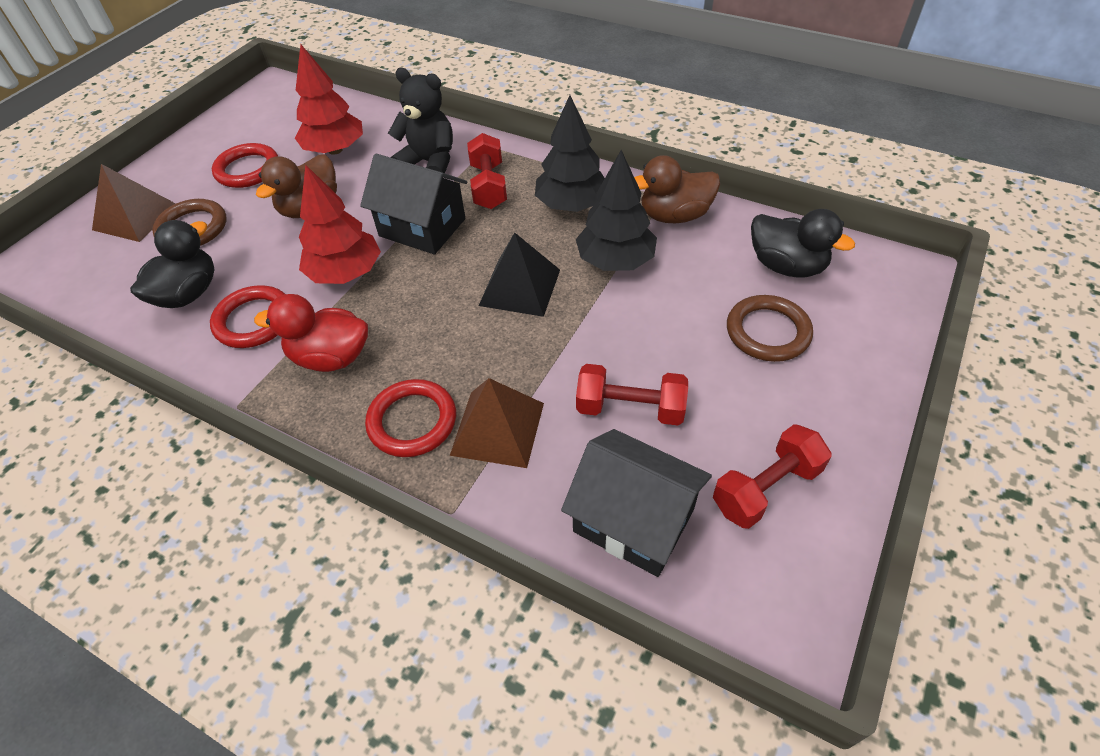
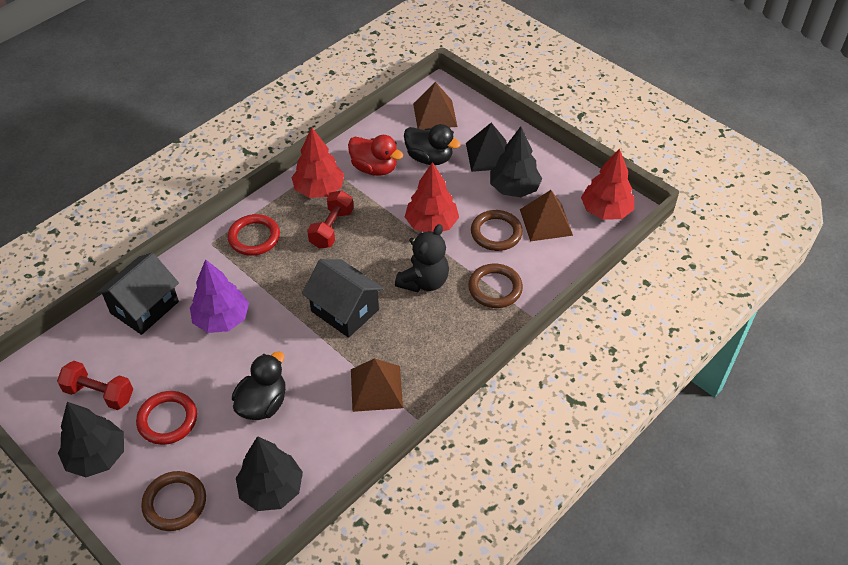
black tree: [535,95,605,212] [576,150,657,271] = 2 -> [58,402,124,477] [236,436,303,511] [490,126,542,197] = 3
brown duck: [256,154,337,218] [634,155,720,223] = 2 -> none = 0
brown pyramid: [92,164,176,242] [450,378,544,468] = 2 -> [351,358,403,412] [413,82,458,130] [520,190,573,242] = 3
brown ring: [152,199,227,246] [727,295,813,362] = 2 -> [141,471,206,531] [468,264,523,308] [471,210,523,251] = 3
purple tree: none = 0 -> [190,259,249,333] = 1
red dumbbell: [467,133,507,209] [576,364,688,425] [713,424,831,529] = 3 -> [57,361,133,410] [307,191,354,249] = 2
red ring: [210,285,285,348] [212,143,278,188] [365,379,456,457] = 3 -> [136,391,197,445] [228,214,280,256] = 2
red tree: [295,44,363,155] [299,165,381,284] = 2 -> [292,127,344,198] [405,162,459,232] [581,148,634,220] = 3

